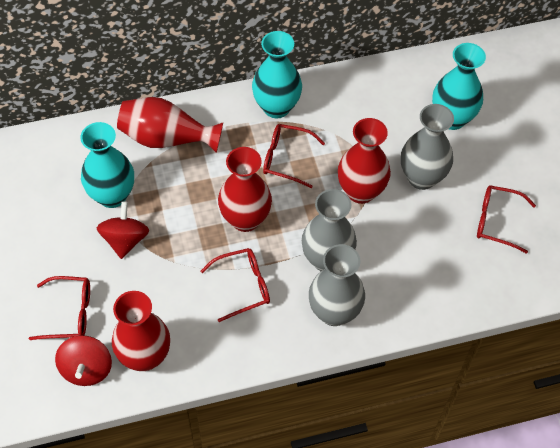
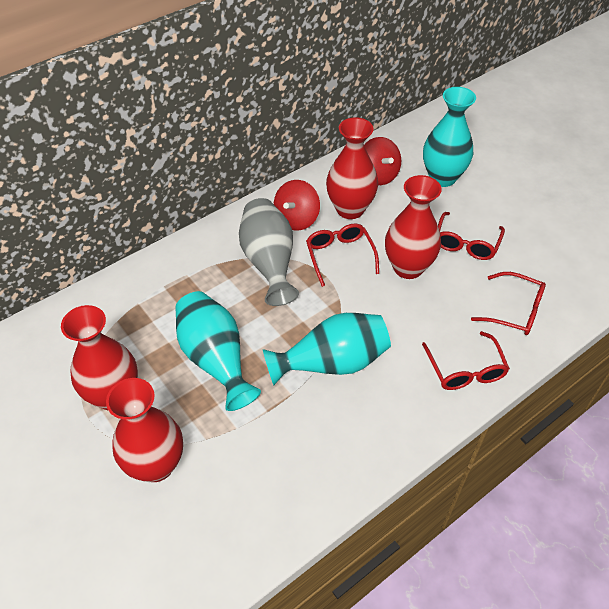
grey vase: [302,189,357,271] [309,244,365,326] [401,104,454,190] = 3 -> [239,198,299,306] = 1

